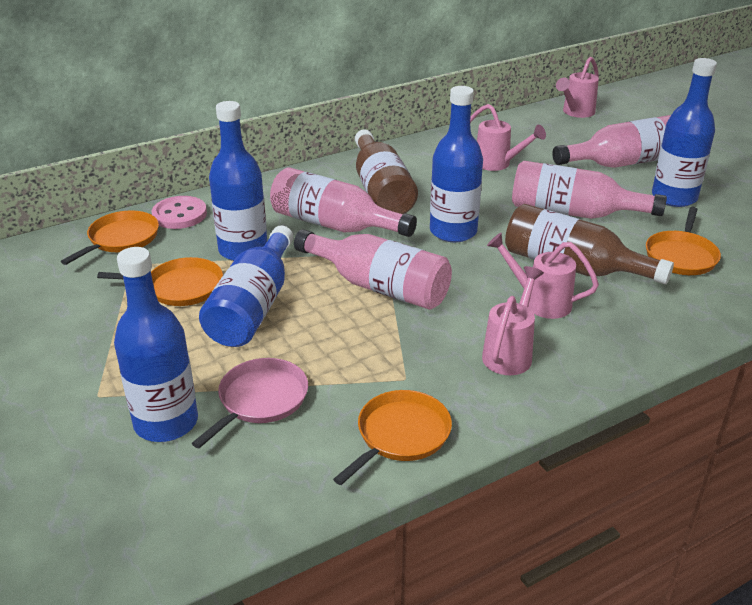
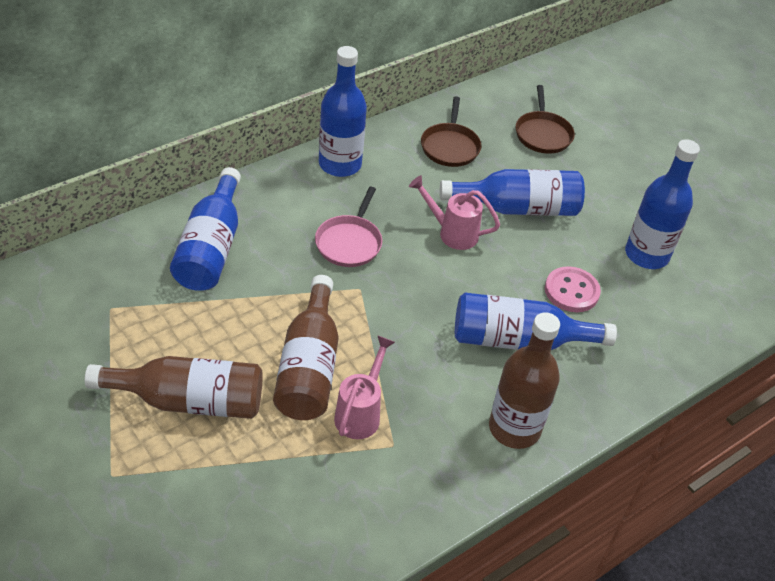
brown bottle: [355,129,418,214] [505,204,674,284] = 2 -> [85,356,263,419] [273,275,339,420] [489,312,560,449] = 3
brown pan: none = 0 -> [421,96,481,167] [516,85,575,154] = 2
orange pan: [60,210,159,265] [97,257,223,306] [333,390,452,485] [646,207,721,275] = 4 -> none = 0
pink bottle: [270,167,417,237] [294,229,452,310] [512,161,667,219] [552,115,671,168] = 4 -> none = 0
pink watering can: [470,104,546,171] [482,266,544,375] [487,233,599,319] [556,57,599,118] = 4 -> [334,335,395,439] [409,176,500,250] = 2

